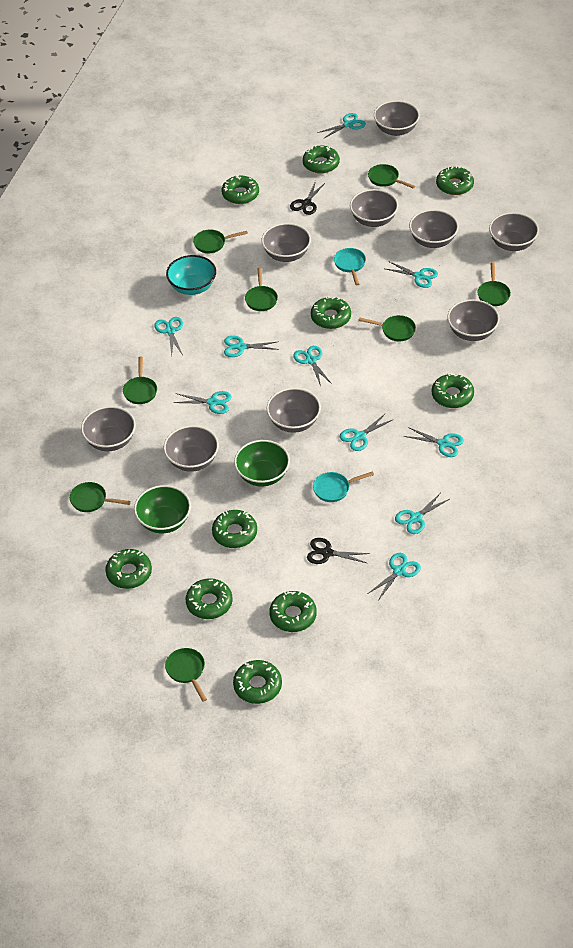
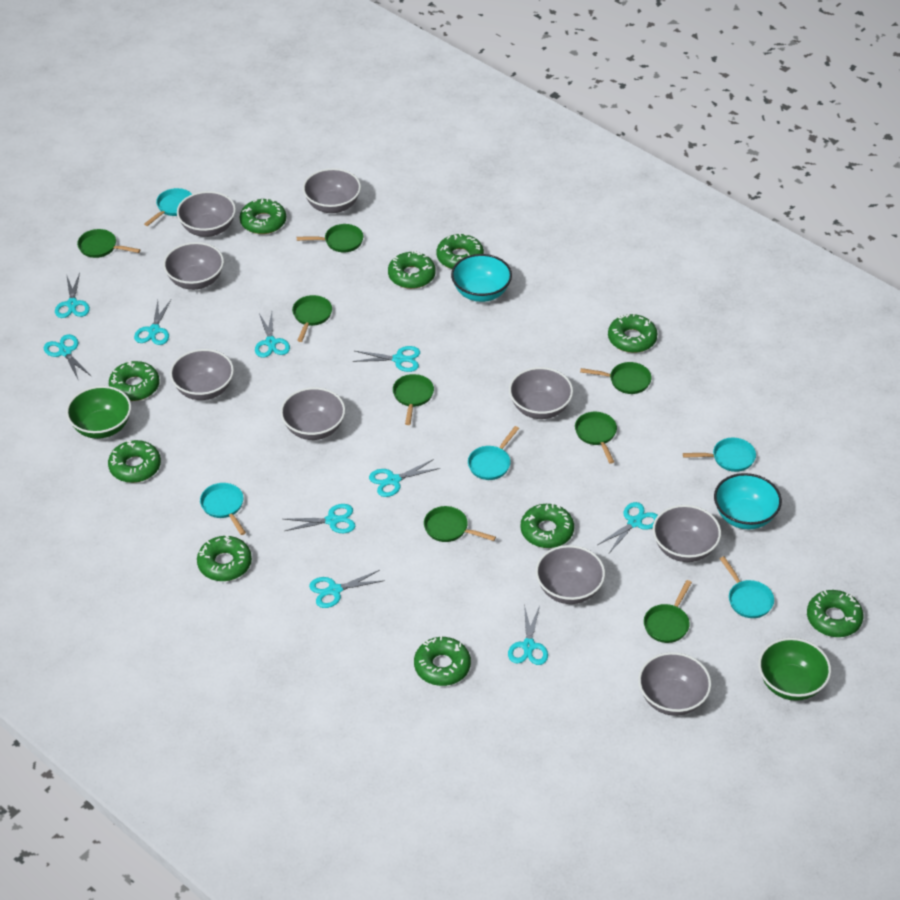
black scissors: [290,181,325,215] [307,538,370,564] = 2 -> none = 0
turquoise bowl: [166,255,216,295] = 1 -> [451,254,512,302] [714,473,782,529] = 2
turquoise pan: [313,471,374,502] [334,248,366,285] = 2 -> [144,188,192,226] [200,483,246,535] [468,426,519,480] [683,438,756,472] [720,556,774,618] = 5

